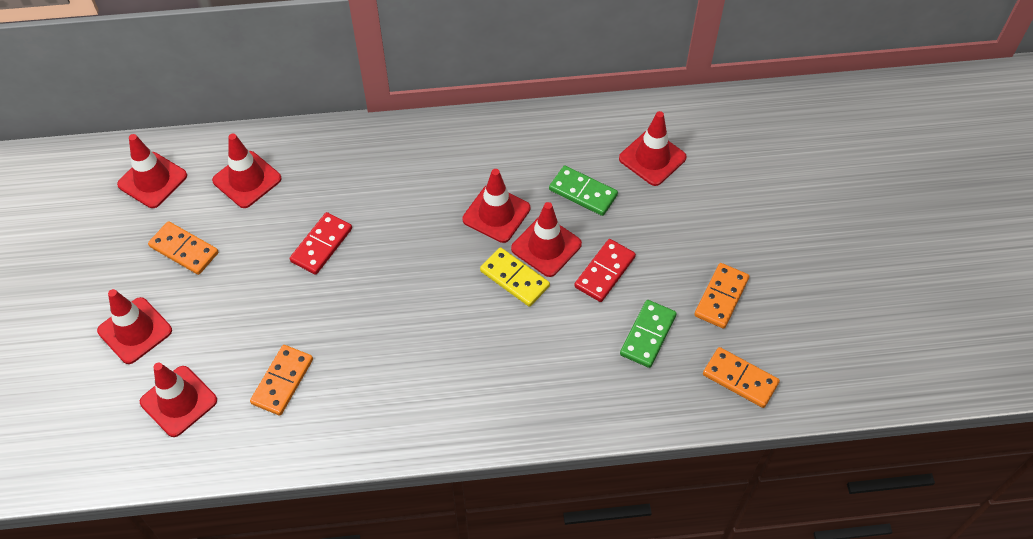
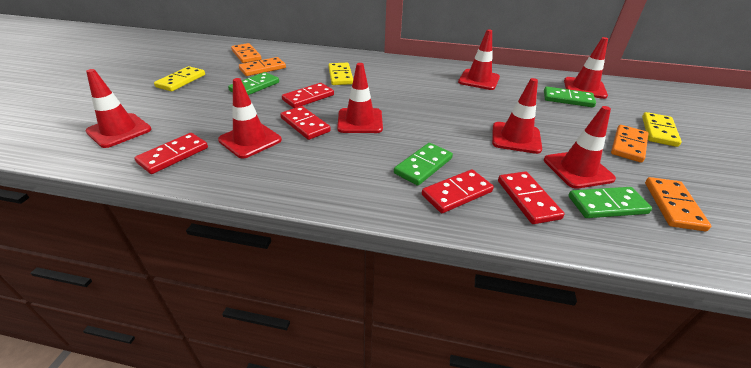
green domino: [549,166,618,216] [620,300,677,368] = 2 -> [228,72,279,95] [394,143,453,186] [544,86,596,107] [568,187,652,218] = 4
red domino: [290,212,352,275] [574,239,636,302] = 2 -> [134,133,208,174] [280,106,331,140] [282,83,334,108] [422,169,494,213] [498,171,565,224] = 5
yellow domino: [480,248,550,307] = 1 -> [154,66,205,91] [328,63,353,85] [642,112,682,147] = 3

